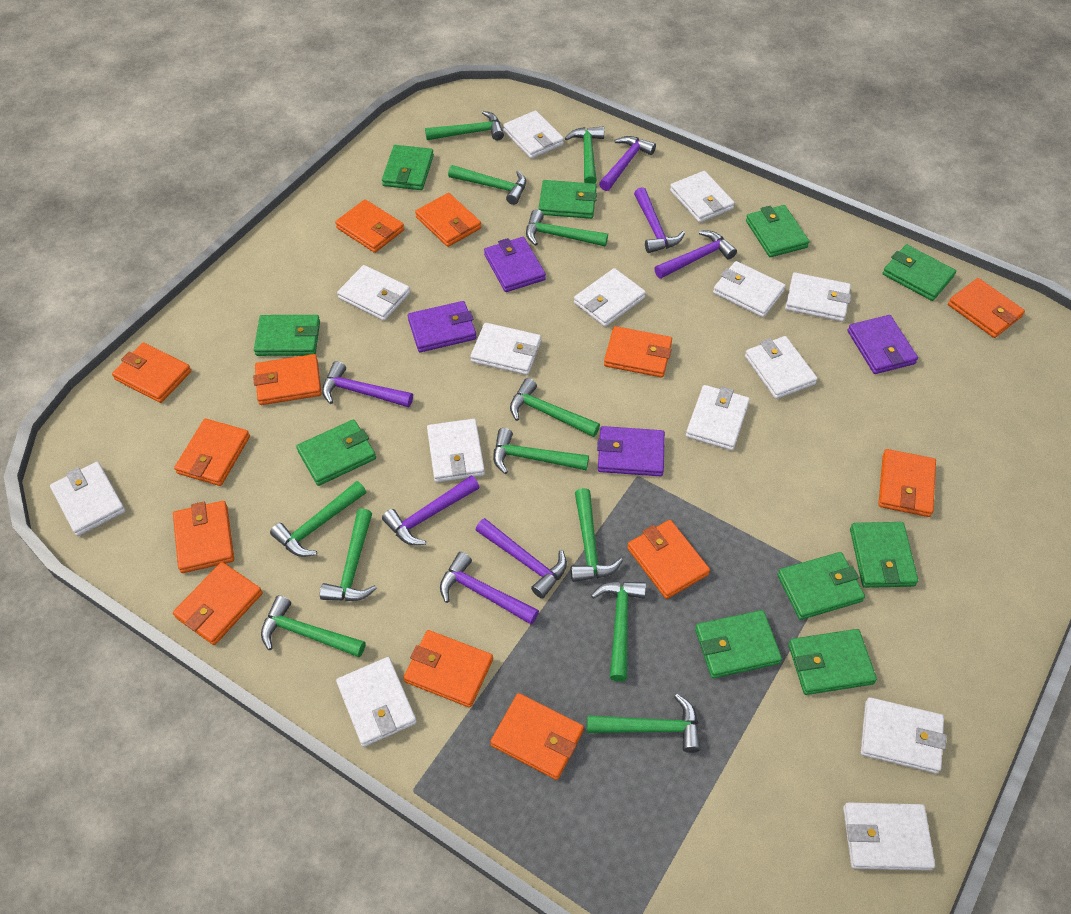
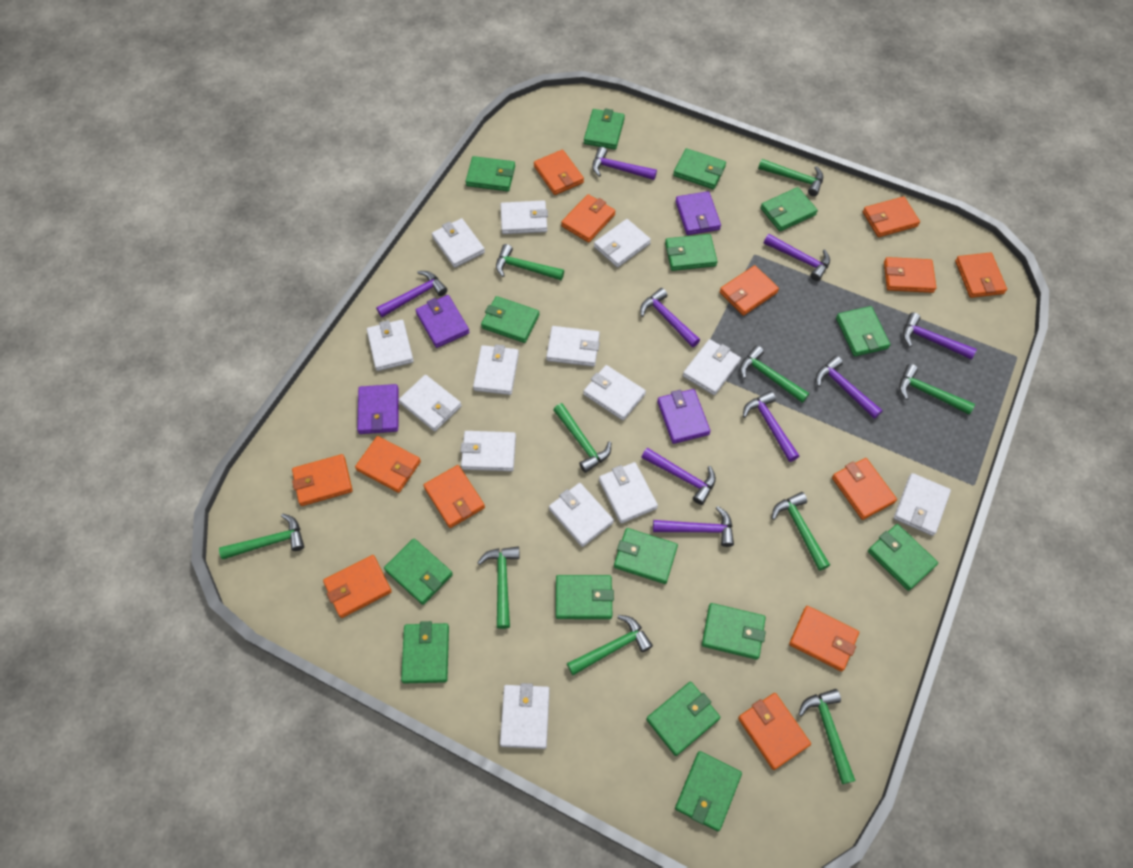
green hammer: [261,595,366,658] [270,481,366,557] [320,508,377,601] [425,111,504,140] [448,165,526,205] [493,428,589,474] [510,378,600,437] [526,209,608,246] [565,126,604,184] [571,488,623,582] [587,694,701,753] [591,582,646,682] = 12 -> [219,514,304,560] [477,547,520,629] [496,244,564,280] [553,403,611,473] [567,615,653,675] [740,345,809,403] [758,159,823,196] [772,492,830,571] [798,689,855,784] [899,364,975,414] = 10
green wallet: [254,315,320,356] [296,419,376,486] [382,145,434,190] [539,180,597,219] [695,610,782,678] [746,205,810,257] [777,552,865,620] [788,629,877,695] [850,522,918,588] [883,244,956,301] = 10 -> [384,538,453,605] [401,621,449,684] [466,156,515,191] [481,296,539,343] [556,575,614,619] [584,108,625,149] [614,528,678,584] [646,682,721,756] [665,234,718,271] [673,148,726,189] [675,751,742,831] [702,603,766,660] [760,187,818,231] [836,306,891,356] [868,524,938,591] = 15
purple hammer: [322,361,413,407] [382,476,480,545] [440,552,539,625] [476,518,567,599] [599,136,656,191] [634,187,685,253] [654,231,737,279] = 7 -> [376,271,447,317] [592,147,657,180] [640,288,700,347] [641,448,716,505] [653,506,734,547] [743,391,799,462] [764,234,830,281] [816,356,883,419] [903,312,977,359] = 9

